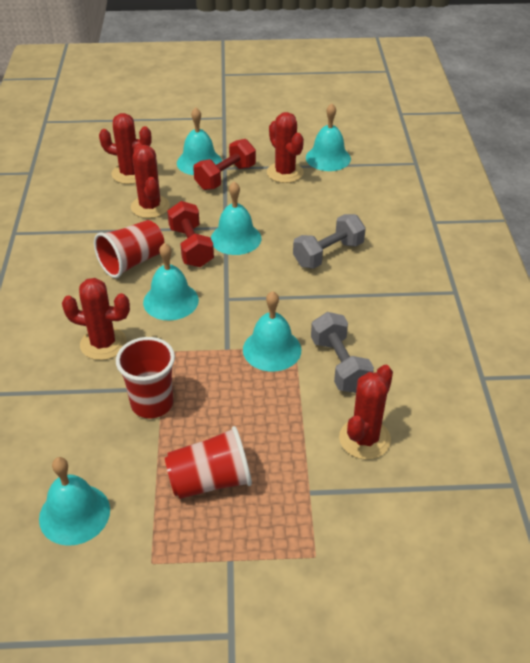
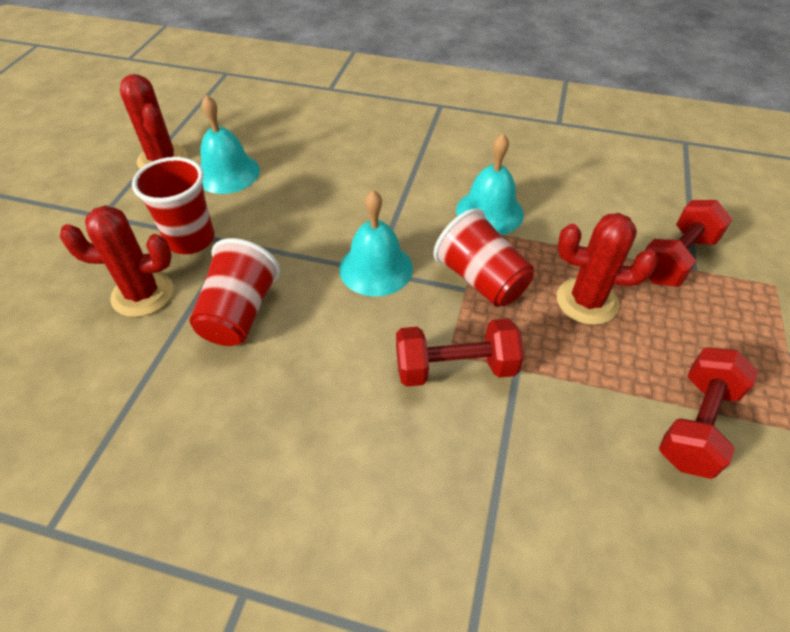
grey dumbbell: [293,214,366,269] [311,312,374,393] = 2 -> none = 0
red cactus: [62,278,130,360] [99,113,152,184] [131,143,170,218] [267,112,304,183] [339,365,393,460] = 5 -> [60,205,173,317] [120,74,187,169] [557,213,658,325] = 3
red dumbbell: [167,201,214,267] [193,139,256,190] = 2 -> [396,318,524,387] [645,200,732,287] [659,347,758,479] = 3
turquoise bell: [39,457,110,546] [143,243,199,321] [177,107,222,175] [211,181,261,255] [243,291,301,372] [306,103,351,171] = 6 -> [200,95,260,194] [339,190,413,296] [456,133,524,235] = 3

